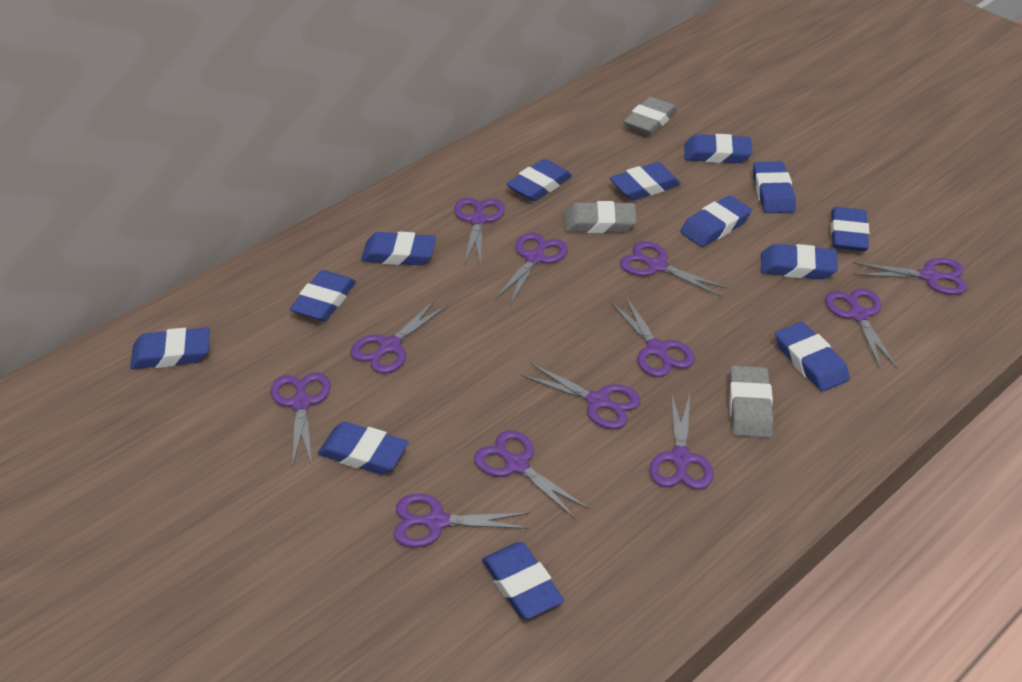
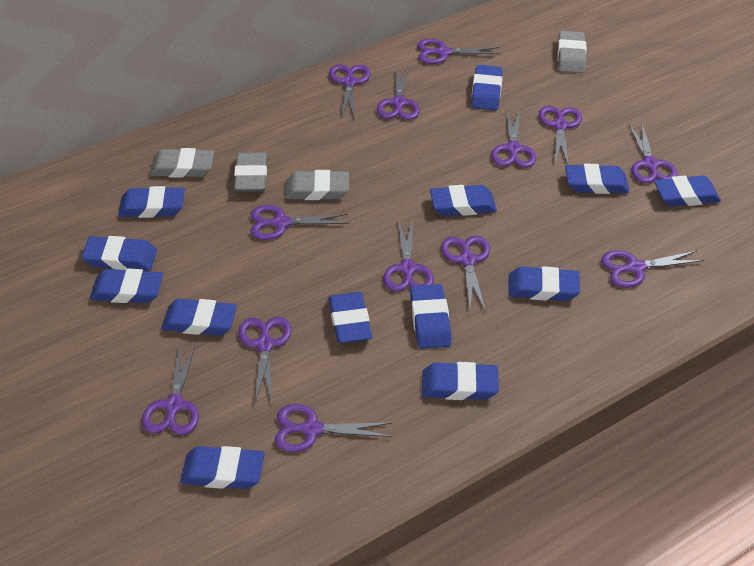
grey eraser: [565,201,637,233] [623,97,677,135] [729,366,773,438] = 3 -> [150,148,214,178] [234,152,267,192] [285,170,349,200] [557,31,587,73] = 4
purple scissors: [271,372,331,467] [351,299,448,374] [393,494,529,548] [454,198,505,266] [474,430,589,519] [495,232,568,305] [521,363,641,429] [611,296,695,377] [620,241,729,297] [649,393,713,490] [825,288,897,370] [853,258,968,295] = 12 -> [142,343,199,435] [238,317,292,403] [251,205,349,240] [275,404,392,452] [329,64,371,119] [377,66,420,120] [383,220,434,292] [417,39,501,64] [441,236,490,312] [491,108,536,168] [539,106,582,165] [601,250,704,288] [628,122,678,183] = 13

